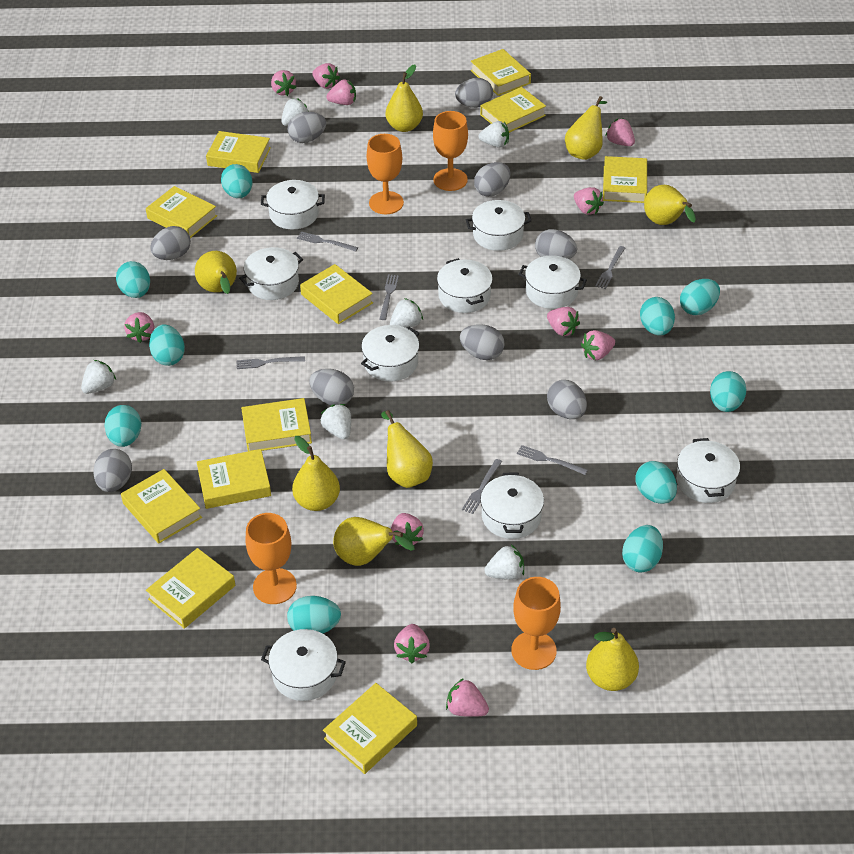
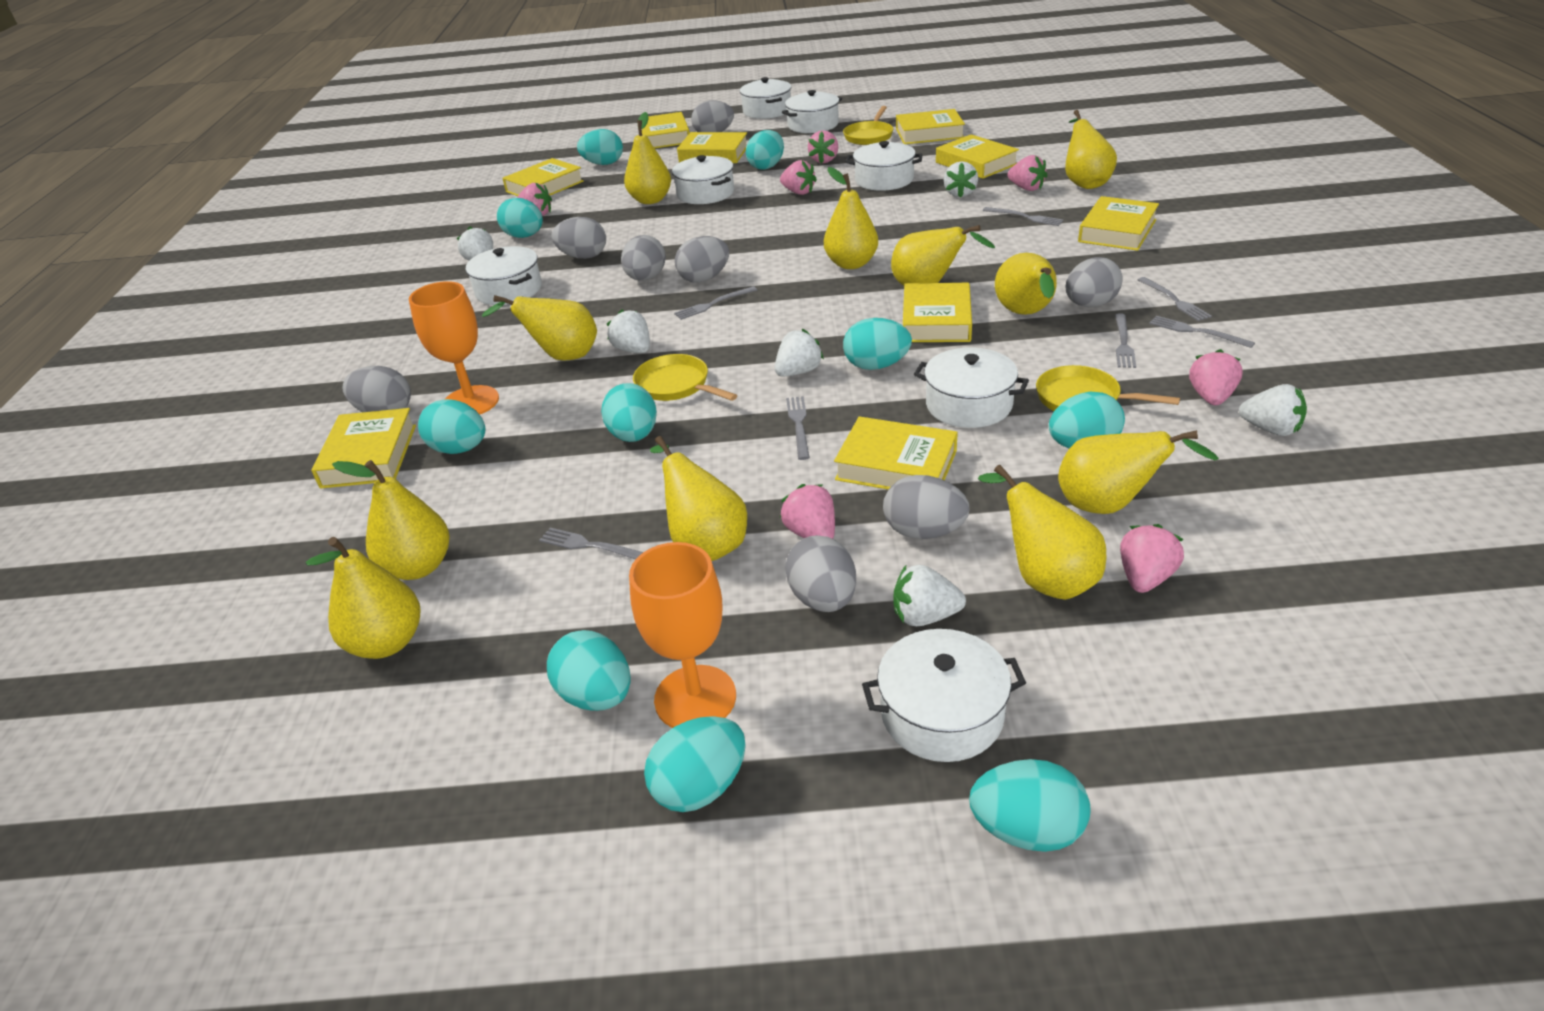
grey egg: [93,449,132,492] [150,226,191,260] [288,112,326,143] [310,369,354,405] [455,78,493,108] [460,324,505,360] [474,162,510,197] [535,229,577,259] [547,380,587,419] = 9 -> [343,366,411,412] [551,217,606,259] [621,235,666,281] [675,236,729,283] [691,100,734,132] [785,535,856,612] [883,475,970,539] [1065,257,1123,307] = 8
grey fork: [236,356,305,369] [297,231,358,252] [380,274,399,320] [462,459,502,514] [517,445,588,475] [595,246,625,289] = 6 -> [539,527,643,559] [674,286,757,320] [786,396,810,460] [983,207,1064,226] [1115,314,1136,368] [1138,277,1212,321] [1149,316,1255,348] = 7
orange goblet: [246,513,297,604] [367,134,404,214] [433,111,468,191] [511,577,561,670] = 4 -> [409,281,499,415] [629,542,736,728] = 2
pink strawberry: [124,312,154,343] [271,70,296,96] [312,63,340,89] [326,79,356,105] [391,513,424,546] [394,624,430,663] [446,678,489,717] [547,307,580,336] [574,187,604,215] [581,330,615,360] [605,118,635,146] = 11 -> [517,183,552,216] [780,160,817,195] [780,484,835,539] [808,130,838,164] [1007,155,1047,191] [1120,524,1184,593] [1189,349,1243,405] = 7
white pot: [239,247,303,300] [261,180,325,229] [261,629,346,701] [361,325,419,382] [437,258,493,313] [466,200,531,251] [480,473,544,539] [519,255,587,309] [676,438,740,503] = 9 -> [466,246,542,305] [672,155,734,204] [740,77,792,119] [782,90,842,133] [846,141,922,191] [862,629,1026,762] [914,348,1029,428] = 7
yellow book: [121,469,202,544] [146,186,217,238] [146,548,235,629] [197,449,271,509] [206,131,271,173] [241,398,312,451] [300,264,373,324] [323,683,417,774] [471,49,531,96] [480,87,546,133] [603,156,647,203] = 11 -> [311,408,416,489] [503,158,584,196] [642,112,690,148] [677,132,747,163] [834,416,958,489] [896,109,965,144] [903,283,972,342] [936,134,1019,179] [1078,196,1159,251] = 9
yellow pan: none = 0 -> [633,354,737,401] [843,106,893,145] [1036,365,1180,411] = 3
yellow pear: [195,251,237,294] [292,436,340,511] [333,517,415,566] [381,410,433,488] [386,65,423,132] [565,96,607,160] [586,628,639,691] [644,185,696,225] = 8 -> [306,537,421,659] [332,460,450,580] [481,295,597,361] [624,112,671,204] [650,436,747,561] [824,167,878,269] [891,225,995,286] [978,465,1106,600] [995,253,1057,315] [1058,430,1219,514] [1065,110,1117,189] = 11

